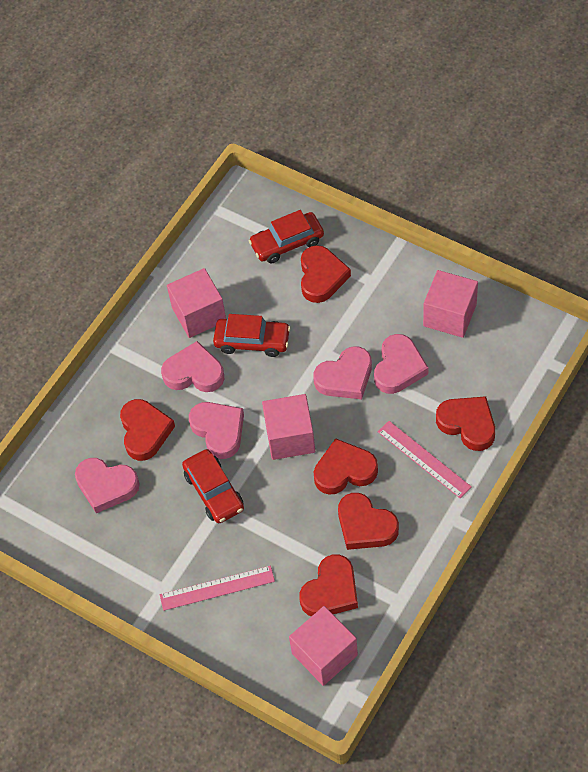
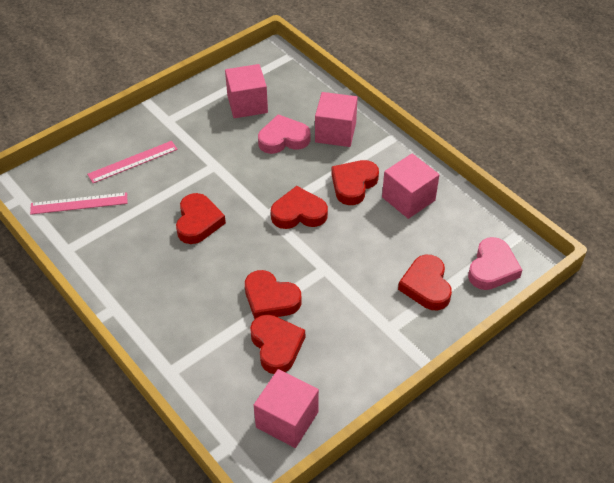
pink heart: [75,458,140,513] [161,341,224,392] [189,402,244,459] [313,346,372,399] [374,334,428,394] = 5 -> [258,114,310,154] [468,237,522,290] = 2
red car: [182,449,244,523] [213,314,291,357] [249,210,324,263] = 3 -> none = 0

